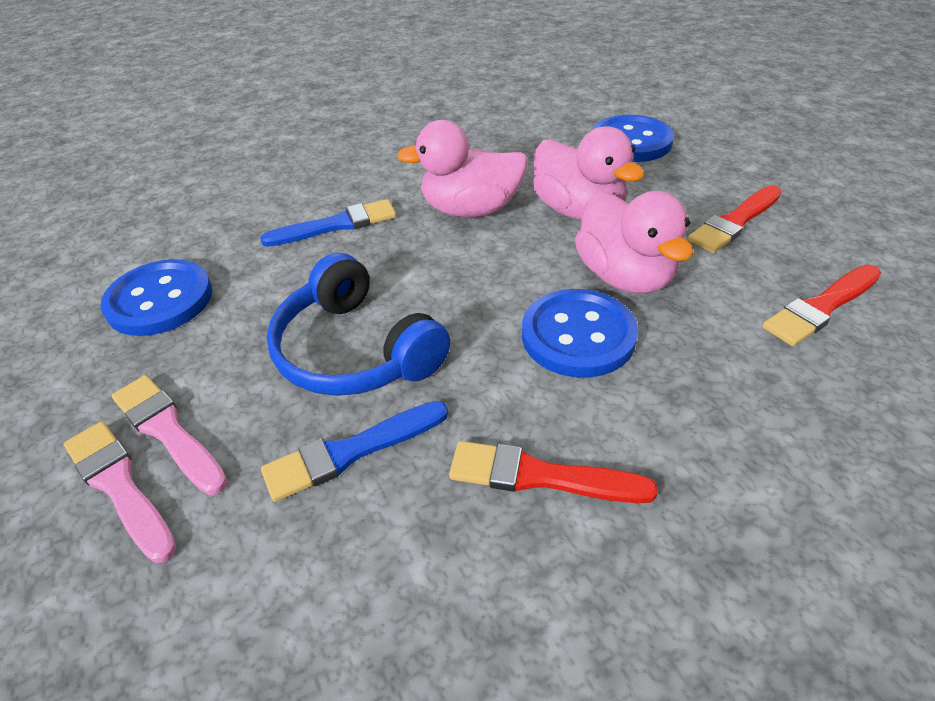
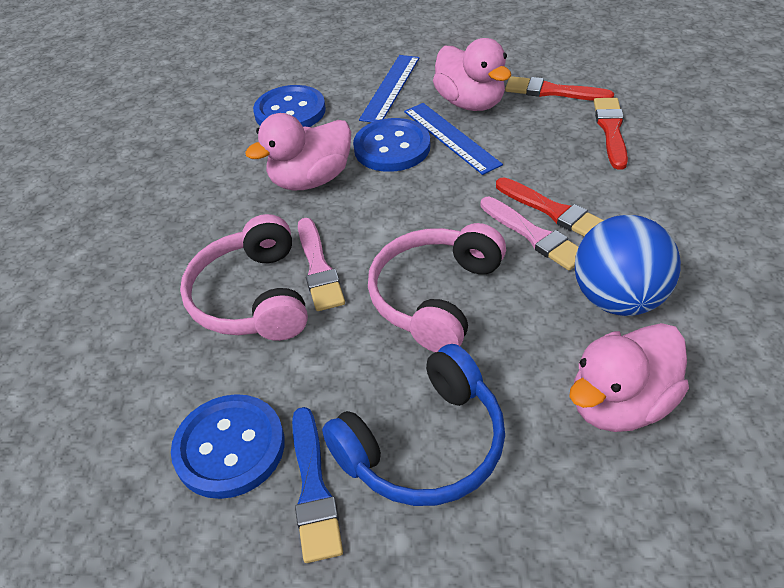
blue ball: none = 0 -> [575,215,681,316] = 1
blue brush: [260,199,396,247] [261,401,448,502] = 2 -> [292,407,343,563] = 1
blue ruler: none = 0 -> [359,55,419,123] [404,103,503,175] = 2
pink headphones: none = 0 -> [180,214,308,341] [368,223,506,352] = 2

